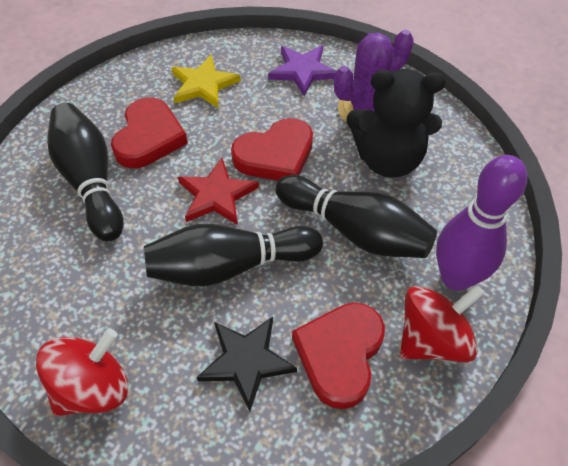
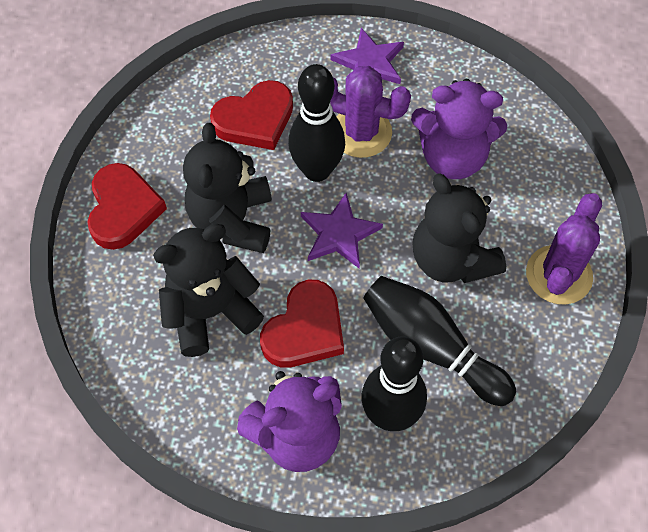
black star: [197,317,297,411] = 1 -> none = 0
black teddy bear: [346,69,446,178] = 1 -> [153,223,264,357] [183,123,272,253] [412,174,506,283] = 3
purple bowling pin: [436,155,527,291] = 1 -> none = 0
purple cactus: [334,30,414,123] = 1 -> [330,66,411,158] [526,193,602,304] = 2
purple star: [268,46,336,96] = 1 -> [301,193,383,269] [330,28,404,84] = 2
purple teddy bear: none = 0 -> [237,371,342,472] [411,79,507,179] = 2
red spinning top: [36,329,128,416] [400,285,485,362] = 2 -> none = 0
red star: [178,158,259,225] = 1 -> none = 0
yellow star: [171,55,241,108] = 1 -> none = 0

